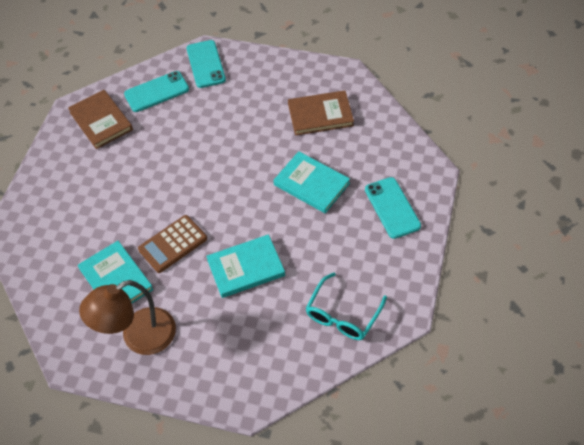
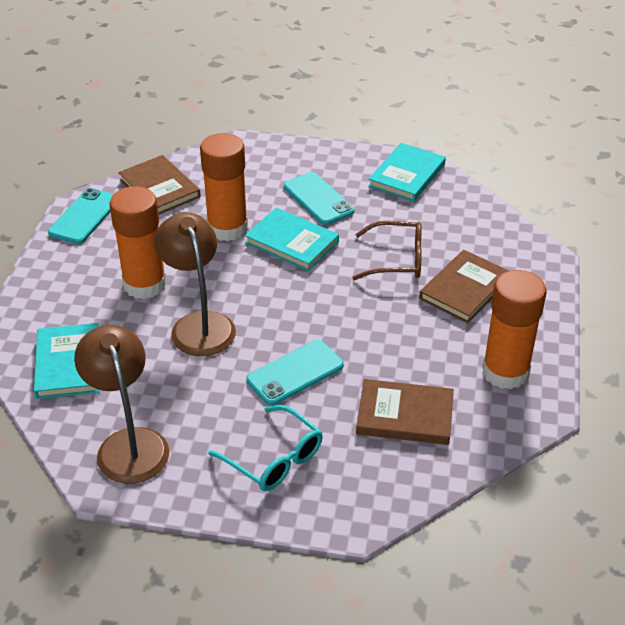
brown book: [68,90,133,149] [288,90,354,136] = 2 -> [119,155,201,214] [356,379,454,445] [419,250,509,323] = 3
brown calculator: [138,215,207,273] = 1 -> none = 0
brown glasses: none = 0 -> [352,221,422,280] = 1
brown lamp: [79,280,176,355] = 1 -> [74,325,169,484] [154,212,236,356] = 2
orange glue stick: none = 0 -> [109,186,167,299] [200,133,248,241] [482,270,546,389] = 3

